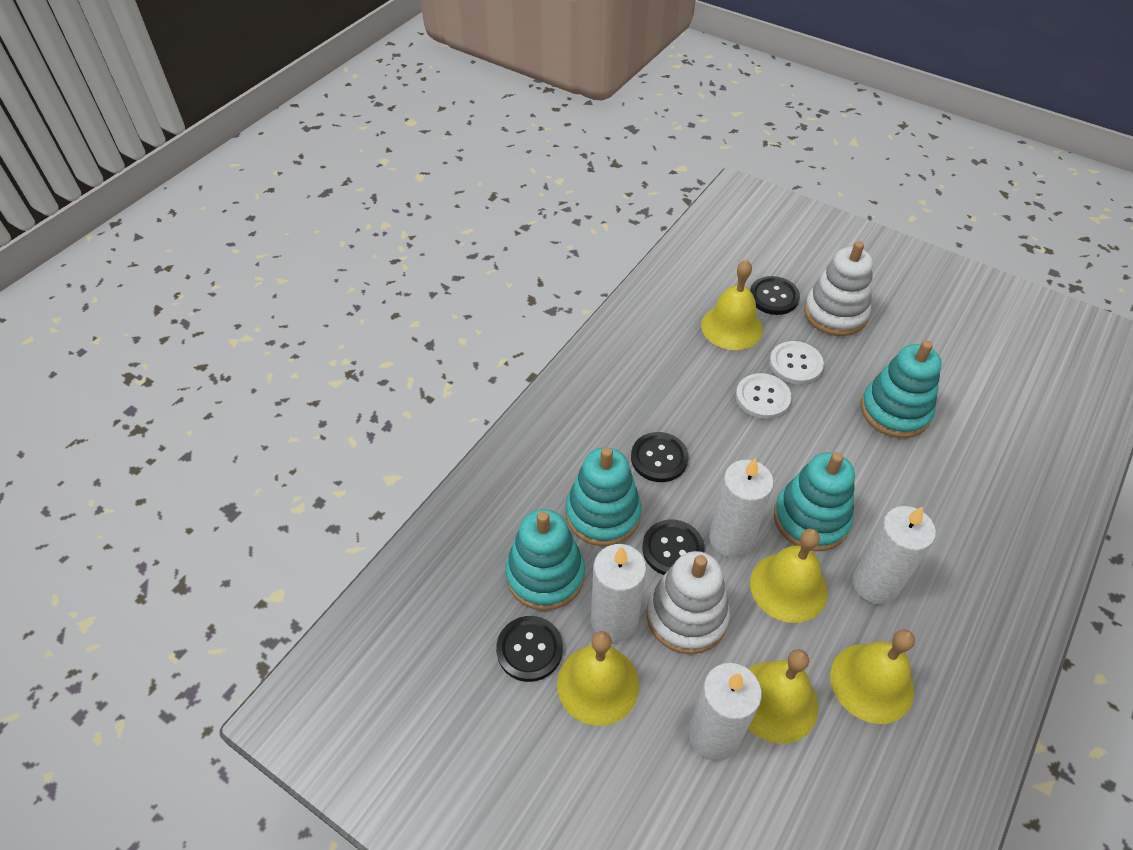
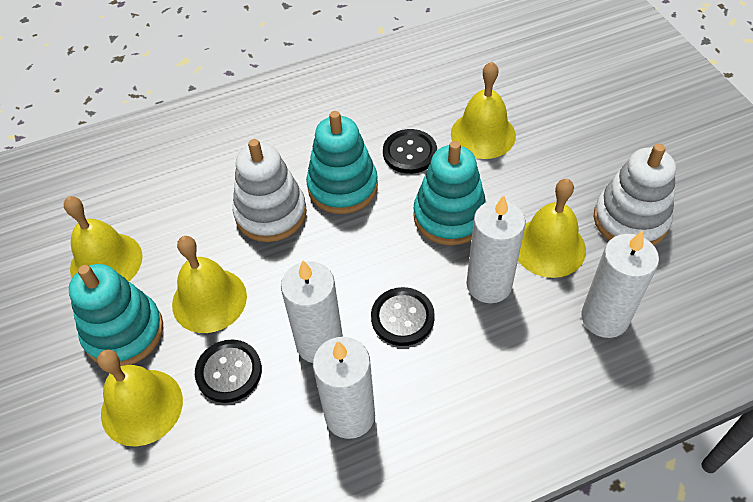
black button: [496,616,563,682] [631,432,689,482] [642,520,705,575] [750,276,800,315] = 4 -> [195,340,262,403] [371,287,435,346] [383,129,437,174] = 3
turquoise stacking toy: [505,509,585,611] [566,447,641,546] [774,452,855,551] [861,340,942,438] = 4 -> [69,264,163,366] [306,111,378,214] [413,141,486,246] = 3
white button: [736,373,791,419] [770,341,824,384] = 2 -> none = 0

